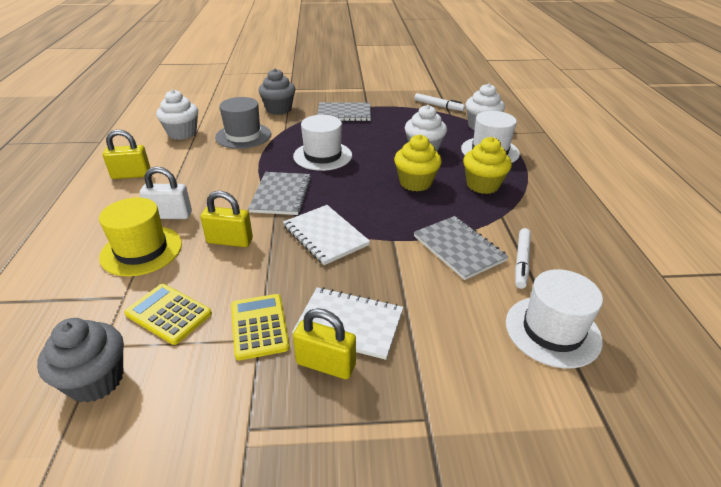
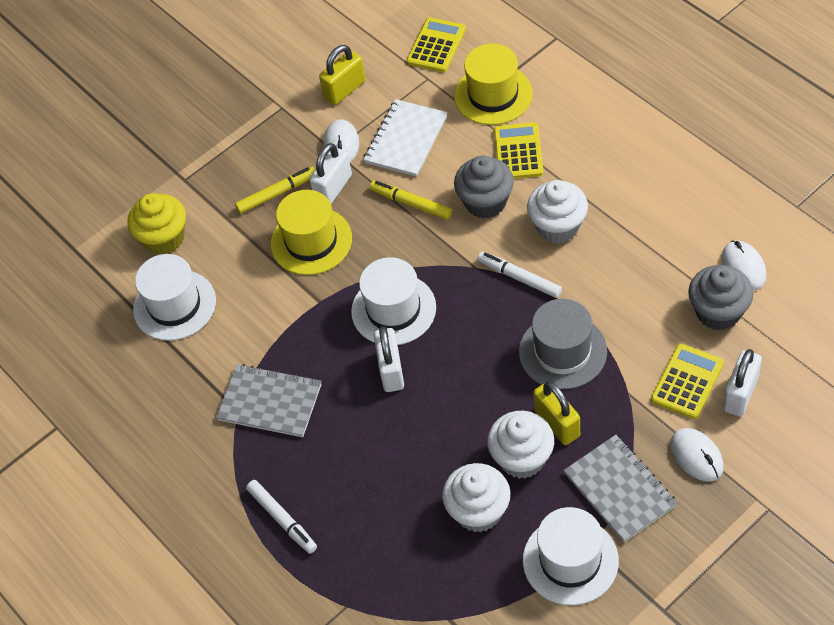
grey notebook: [248,172,311,215] [317,102,371,121] [414,216,509,280] = 3 -> [216,364,322,437] [564,435,677,542] = 2
white mouse: none = 0 -> [323,119,359,162] [671,428,724,482] [721,241,766,290] = 3
white notebook: [283,205,370,265] [292,287,404,360] = 2 -> [363,99,447,177] = 1
white padlock: [140,167,192,219] = 1 -> [309,143,352,204] [374,326,404,392] [723,349,762,417] = 3
yellow calculator: [124,284,212,345] [231,294,290,360] = 2 -> [407,17,466,72] [494,122,543,179] [651,344,724,419] = 3
yellow cupcake: [394,135,442,192] [463,137,512,194] = 2 -> [127,193,186,255] = 1
yellow hat: [99,197,182,276] = 1 -> [270,190,352,275] [454,43,533,125] = 2
yellow marker: none = 0 -> [235,167,315,214] [370,181,452,219] = 2
yellow padlock: [103,129,150,179] [200,191,253,247] [293,308,356,379] = 3 -> [319,45,366,105] [533,381,580,445] = 2

